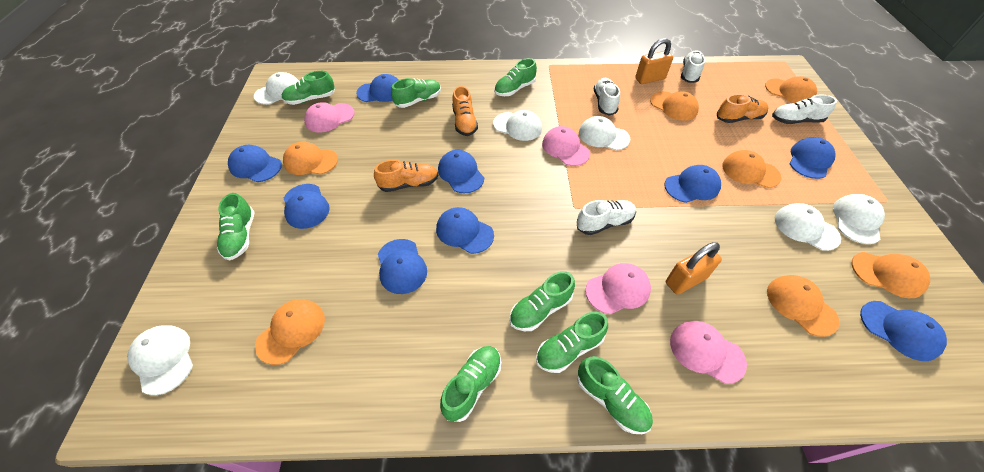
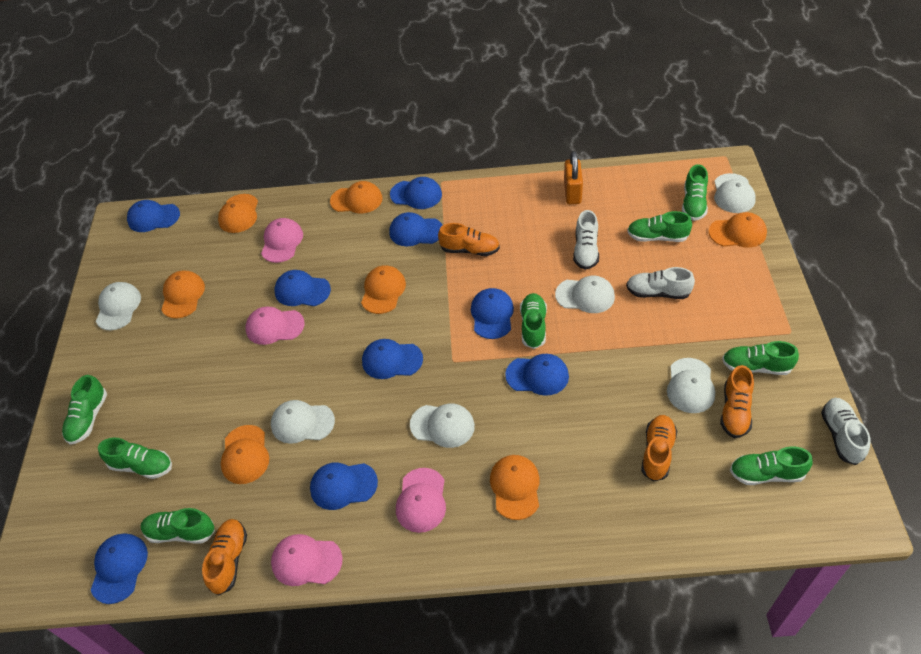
orange padlock: [635,38,673,84] [666,242,722,295] = 2 -> [564,151,583,204] = 1
orange shoe: [374,160,438,192] [452,86,478,136] [717,94,768,123] = 3 -> [202,519,247,595] [438,223,500,256] [641,415,677,482] [720,365,754,438] = 4
white shoe: [577,200,636,235] [594,78,620,116] [681,50,705,83] [772,95,837,124] = 4 -> [573,210,599,270] [626,267,695,299] [821,398,871,465] = 3

